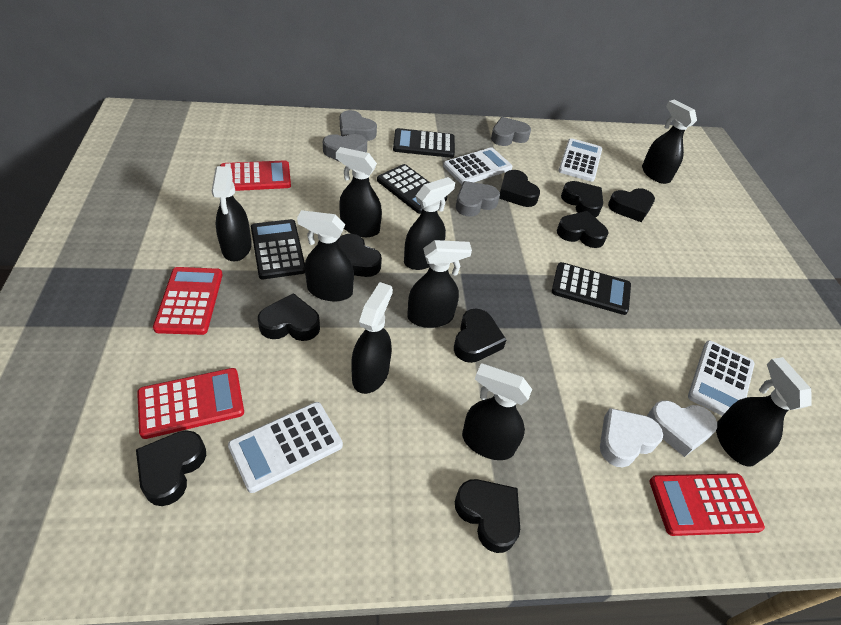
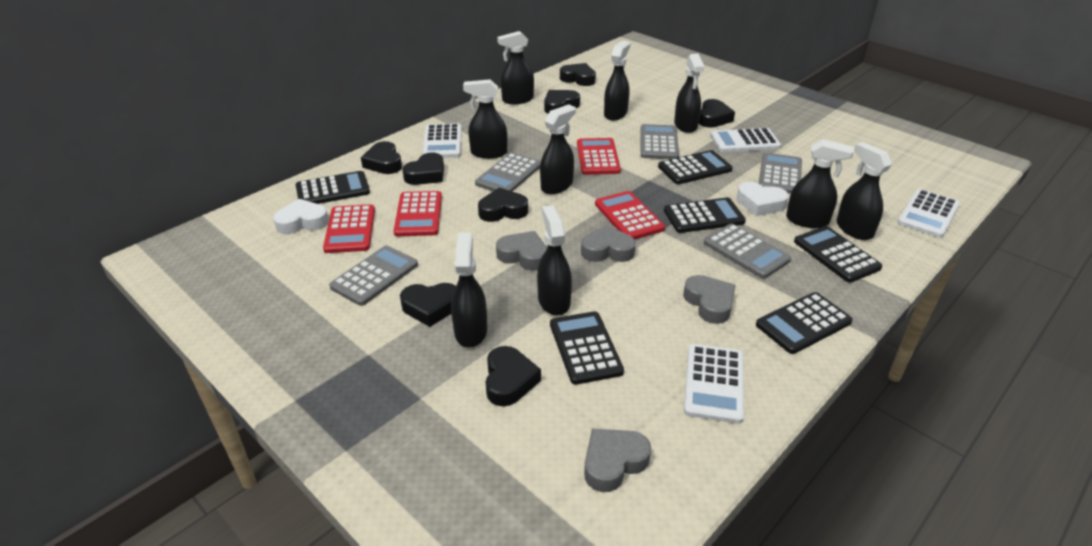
black calculator: [251,219,305,279] [377,164,448,214] [393,128,455,158] [552,262,631,315] = 4 -> [296,171,370,204] [550,311,624,385] [658,150,733,184] [664,197,746,233] [756,292,853,354] [794,226,883,283] = 6
black heart: [136,430,206,506] [258,293,320,341] [337,234,382,277] [454,308,506,363] [455,479,520,553] [499,170,540,207] [557,211,609,248] [561,181,603,218] [608,188,655,222] = 9 -> [361,141,402,174] [400,283,456,327] [402,152,444,185] [478,187,528,222] [486,346,541,406] [544,90,580,114] [560,63,596,86] [699,99,735,128] = 8
grey calculator: none = 0 -> [329,246,418,306] [475,153,541,192] [640,124,679,159] [704,223,791,279] [759,153,802,194] = 5

